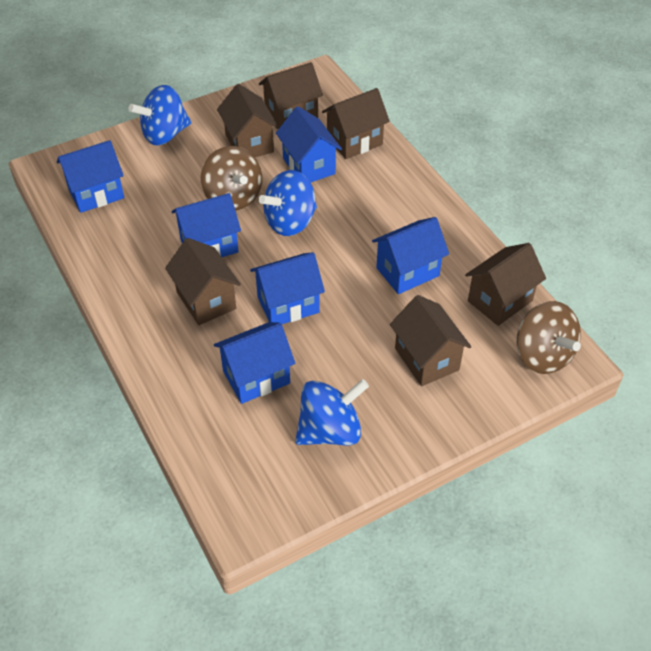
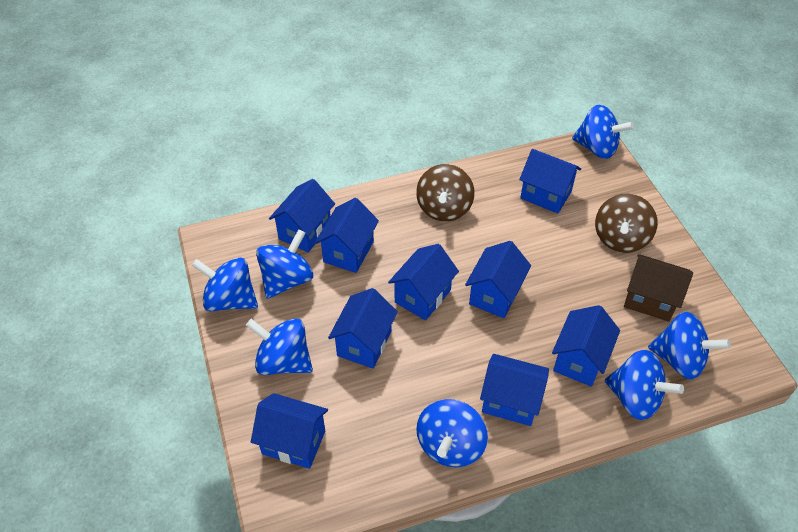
blue house: [57,140,124,213] [171,193,241,257] [214,322,295,404] [250,252,325,324] [276,106,342,182] [372,217,449,294] = 6 -> [251,393,328,469] [269,179,335,252] [315,198,379,273] [328,288,398,369] [388,244,459,321] [465,241,531,318] [480,354,549,426] [519,149,581,214] [552,305,620,387] = 9
blue spinning top: [129,85,191,145] [259,170,317,236] [295,379,369,446] = 3 -> [192,258,258,311] [246,319,313,375] [256,229,313,299] [416,399,488,467] [572,105,634,159] [605,350,684,420] [648,312,731,380] = 7
brown house: [165,238,241,325] [217,84,279,157] [259,62,323,129] [322,88,390,159] [390,295,471,386] [465,243,546,326] = 6 -> [624,254,693,322] = 1

